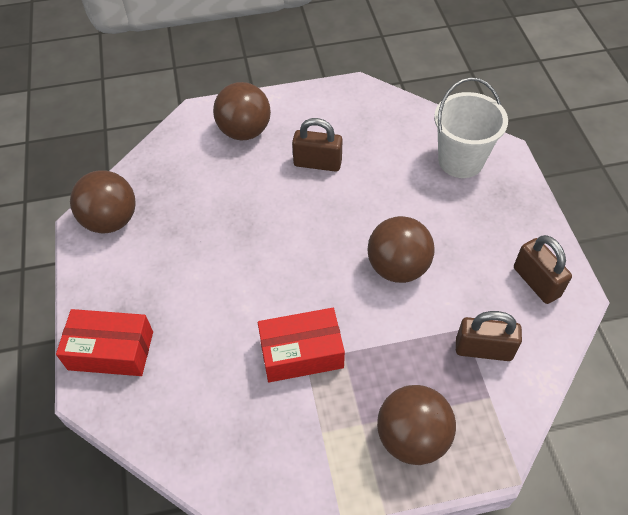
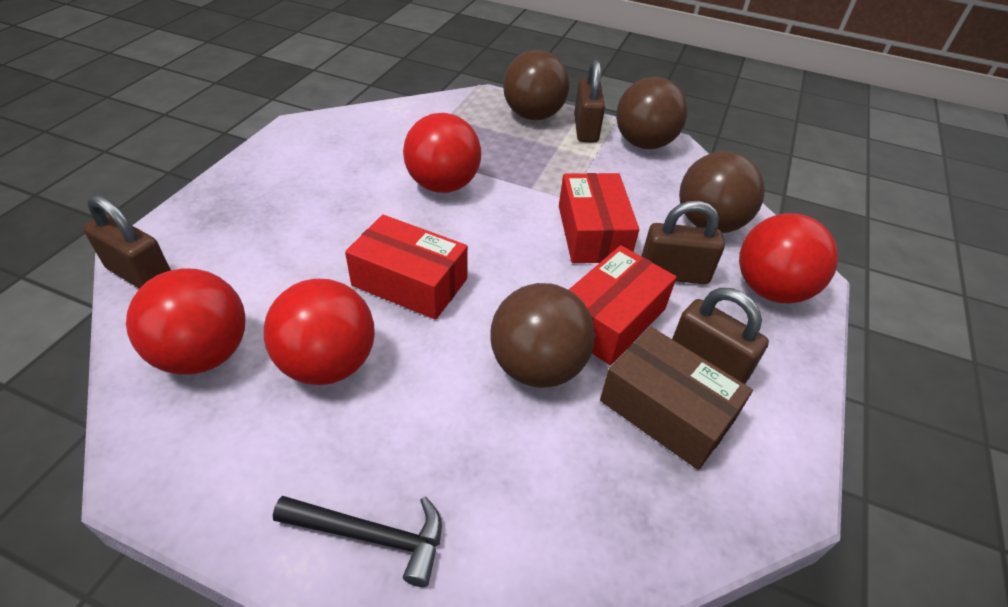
black hammer: none = 0 -> [273,496,442,587] = 1
brown box: none = 0 -> [600,327,753,470] = 1
brown padlock: [292,118,342,172] [456,311,522,361] [514,235,572,304] = 3 -> [83,195,171,289] [574,60,605,143] [641,201,725,284] [672,288,769,384] = 4
red ball: none = 0 -> [126,268,246,374] [264,279,375,385] [403,113,481,193] [739,213,838,303] = 4
red box: [56,309,153,376] [258,308,345,382] = 2 -> [345,215,468,320] [559,173,639,263] [569,245,677,365] = 3
white bucket: [434,77,508,178] = 1 -> none = 0

